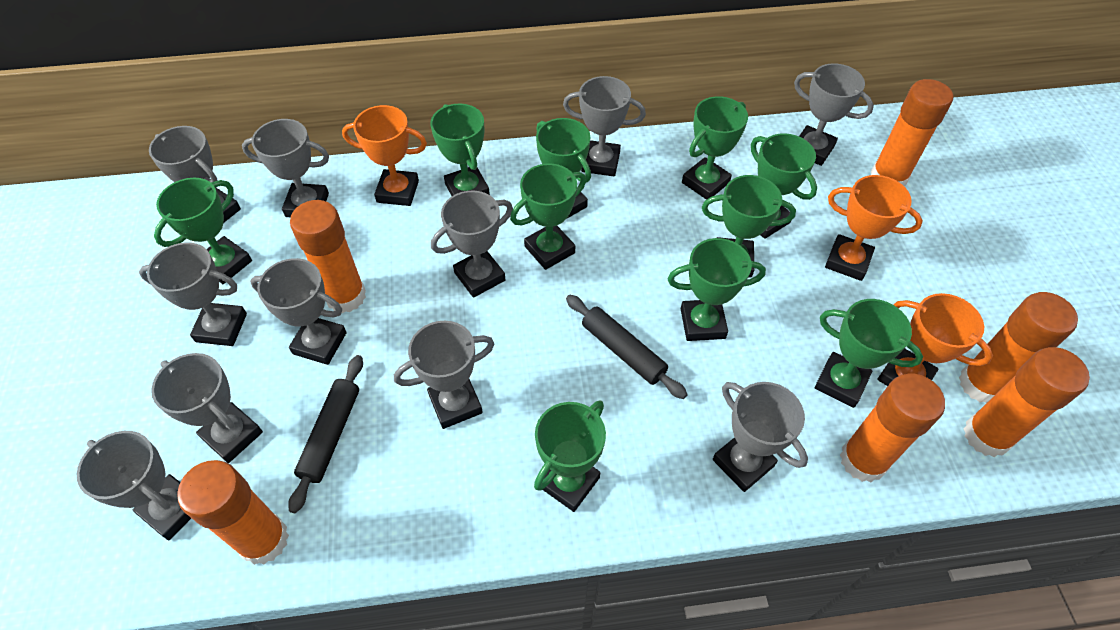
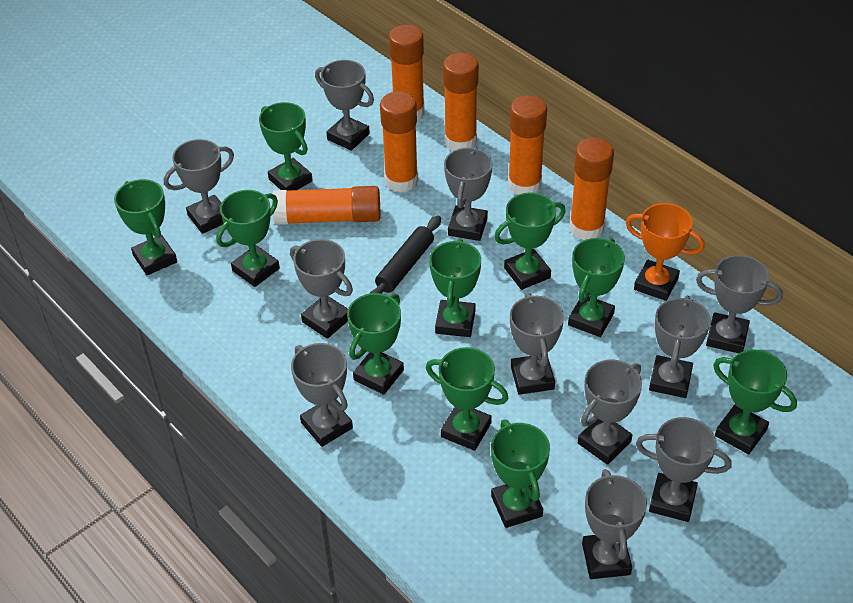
black rolling pin: [288,355,363,513] [566,295,688,399] = 2 -> [369,216,441,294] = 1
orange trophy: [342,105,427,206] [825,175,923,281] [877,293,993,386] = 3 -> [626,203,704,301] = 1

